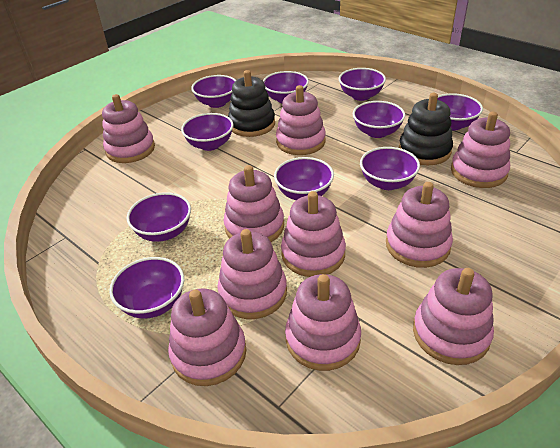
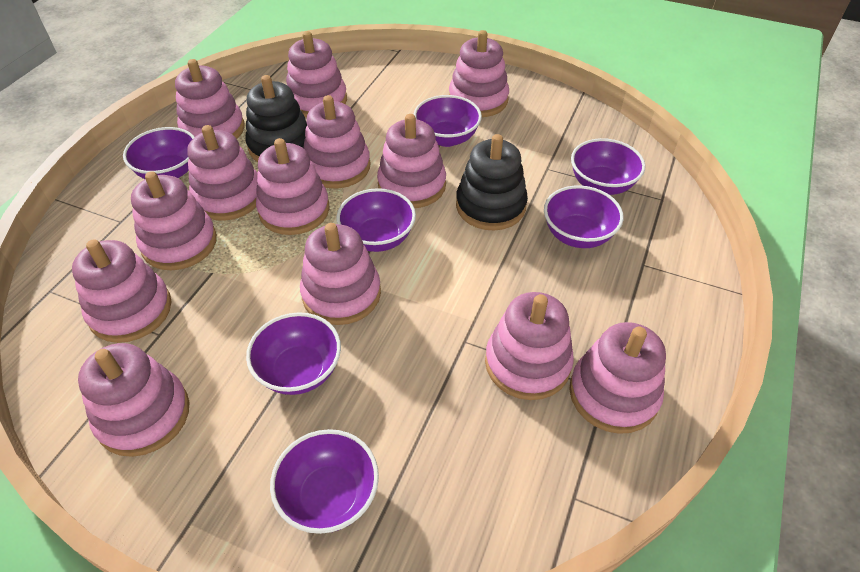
pink stacking toy: [102,94,155,163] [168,288,246,386] [218,229,287,319] [224,165,284,242] [276,85,326,155] [281,191,346,277] [285,274,361,371] [386,182,453,268] [413,268,494,365] [451,112,510,188] = 10 -> [72,239,171,343] [78,343,189,457] [131,171,217,270] [175,59,245,139] [187,125,258,221] [256,138,330,235] [286,31,347,118] [300,223,381,325] [304,95,370,188] [377,114,446,208] [449,30,509,117] [485,292,574,400] [569,322,666,434] = 13
purple bowl: [109,257,184,319] [127,192,191,242] [181,113,233,151] [191,75,236,108] [263,71,309,103] [274,157,334,200] [339,68,386,101] [353,101,405,138] [360,147,420,190] [437,93,483,130] = 10 -> [123,127,194,179] [246,312,341,395] [270,429,379,534] [336,188,416,252] [413,95,482,147] [544,185,624,248] [571,138,645,195] = 7

